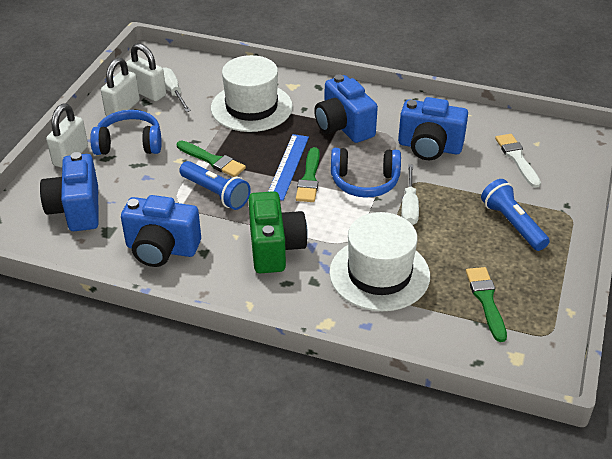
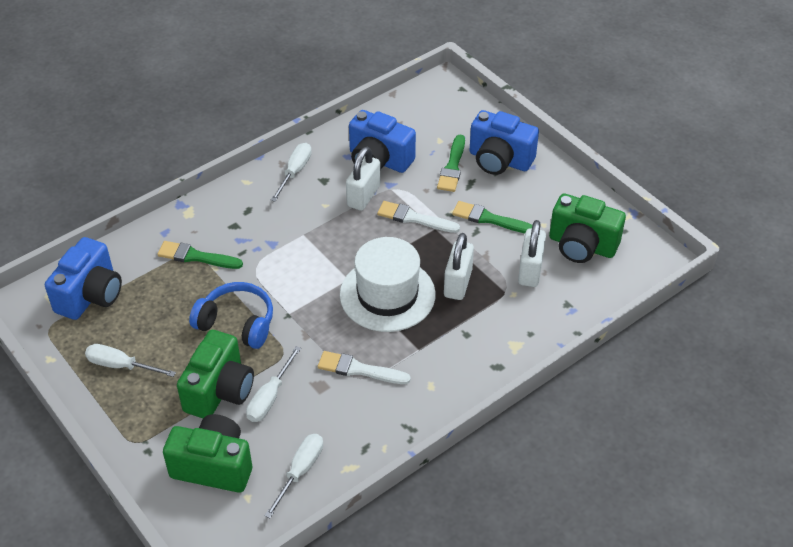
blue camera: [40,152,99,231] [121,195,201,267] [314,74,378,143] [398,97,468,160] = 4 -> [45,237,122,320] [349,110,416,173] [469,110,539,175] = 3
blue flashlight: [179,161,251,210] [481,179,550,251] = 2 -> none = 0
blue headphones: [90,110,162,155] [331,148,401,198] = 2 -> [189,282,273,349] = 1
blue ruler: [268,134,309,201] = 1 -> none = 0
green camera: [249,191,308,273] = 1 -> [163,414,252,493] [177,330,254,418] [549,194,626,263] = 3
white brush: [495,134,541,188] = 1 -> [318,351,411,384] [377,201,460,233] = 2
white hat: [211,55,293,132] [329,212,430,311] = 2 -> [340,237,436,332] = 1
white screwdriver: [163,67,191,112] [401,164,419,225] = 2 -> [85,344,176,377] [246,346,301,422] [264,434,323,518] [271,143,312,202] = 4

